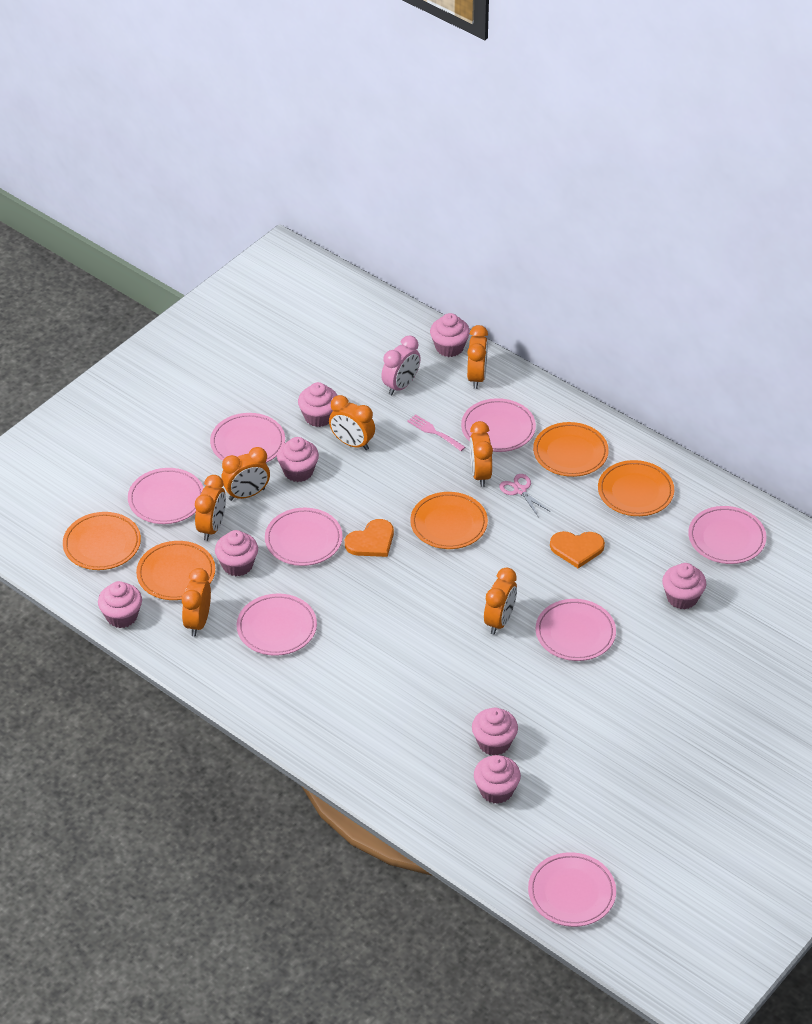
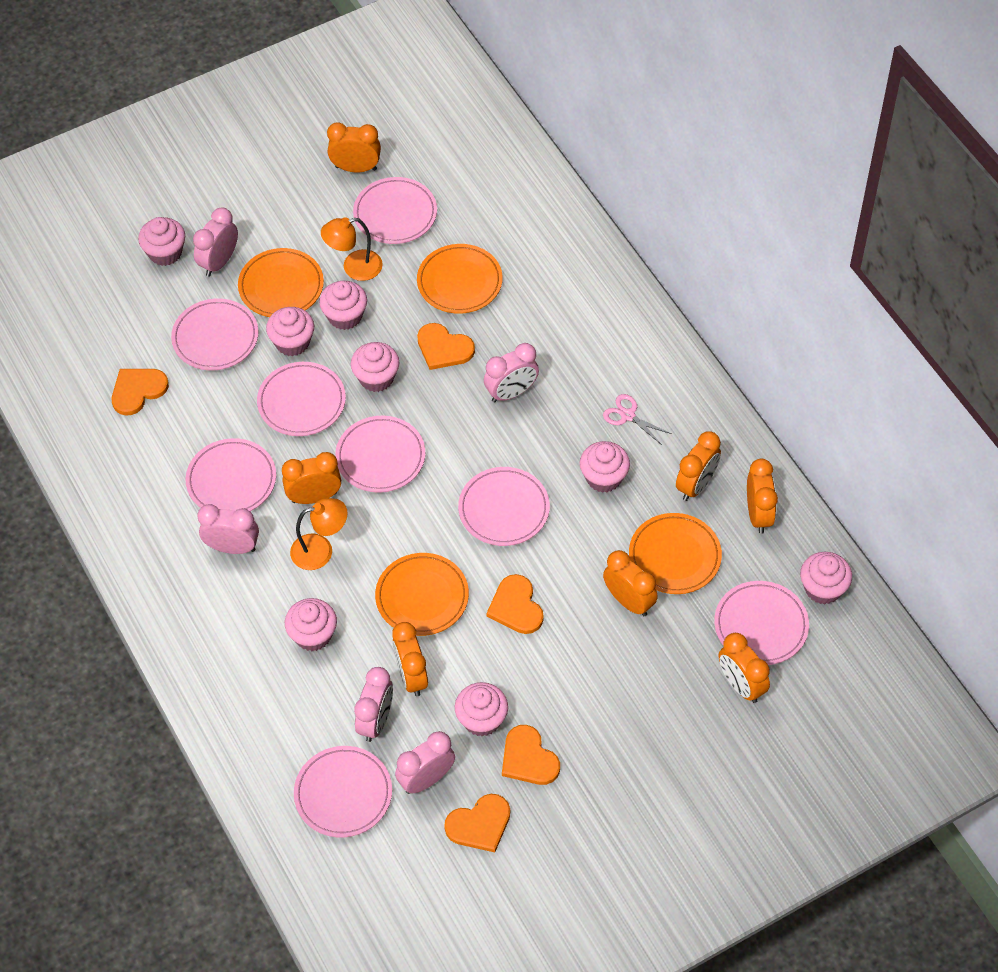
orange heart: [345,519,394,557] [550,531,605,568] = 2 -> [112,369,169,416] [417,323,475,370] [444,794,510,852] [487,574,544,634] [502,725,560,785] = 5
orange lamp: none = 0 -> [290,498,348,570] [321,217,383,281] = 2
orange plate: [63,512,141,570] [136,541,215,600] [410,492,488,549] [533,422,609,477] [598,460,674,516] = 5 -> [238,248,324,317] [375,553,469,636] [417,244,503,314] [629,513,722,594] = 4
pink clock: [381,335,421,395] = 1 -> [193,207,238,277] [197,504,259,554] [354,667,393,742] [395,731,455,794] [484,343,539,403] = 5
pink fork: [407,414,465,451] = 1 -> none = 0

